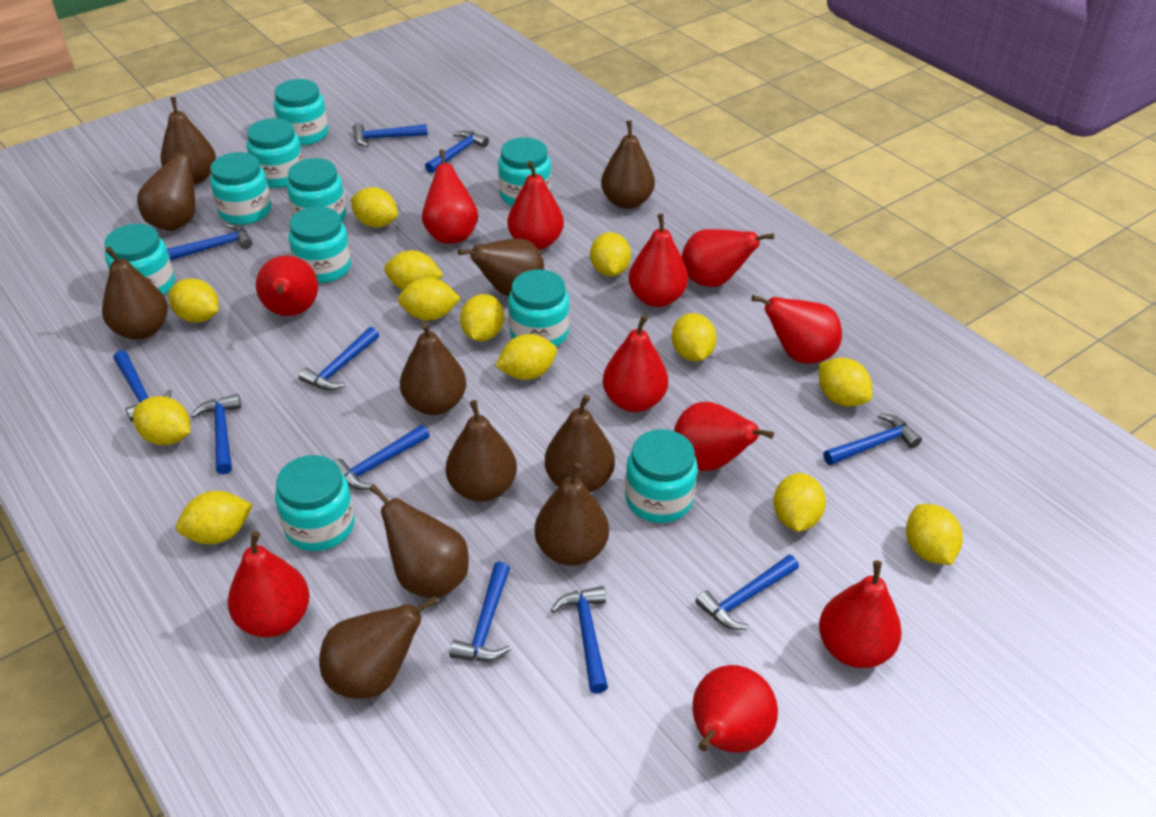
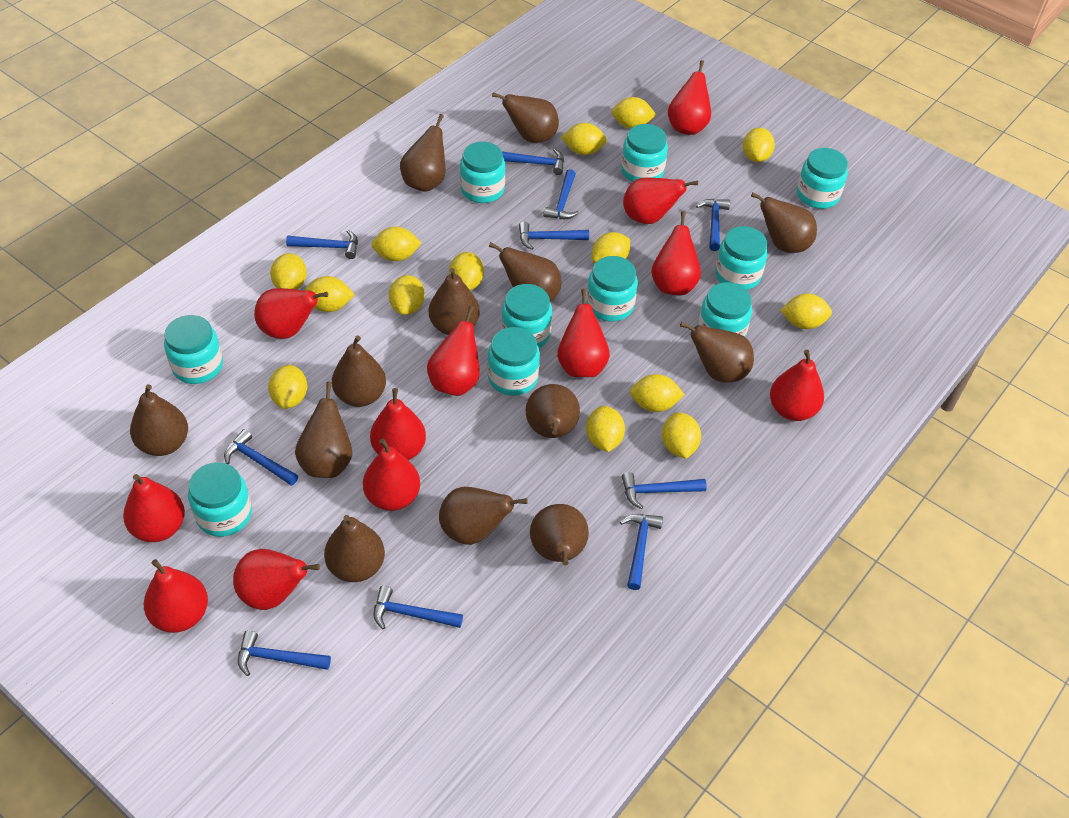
blue hammer: [113,350,172,421] [167,224,252,261] [191,394,241,474] [299,327,379,391] [334,425,430,490] [353,123,428,147] [425,131,489,173] [449,562,511,661] [551,586,608,694] [696,555,799,630] [823,414,922,465] = 11 -> [224,429,298,486] [238,630,331,676] [286,230,358,259] [374,586,463,629] [502,149,564,175] [519,221,589,250] [543,169,579,219] [620,514,663,590] [622,472,707,509] [696,199,730,251] = 10
brown pear: [102,247,168,340] [137,140,195,231] [160,97,216,184] [319,596,438,699] [369,484,469,599] [400,322,466,415] [446,400,517,502] [458,238,544,297] [535,463,609,566] [545,395,615,493] [601,120,655,209] = 11 -> [130,384,188,456] [295,382,352,478] [324,515,385,582] [332,335,386,407] [400,114,445,192] [429,268,480,335] [439,487,528,545] [489,242,561,302] [492,92,559,143] [526,384,580,438] [530,504,589,566] [680,322,754,383] [751,192,817,253] = 13
red pear: [228,531,310,637] [256,255,318,316] [422,149,478,244] [507,161,564,250] [603,315,668,412] [628,214,688,307] [674,402,774,471] [682,229,774,287] [693,665,778,753] [752,295,842,364] [819,560,902,668] = 11 -> [123,474,185,542] [144,559,208,633] [233,549,320,610] [254,288,328,339] [363,438,420,511] [370,388,426,460] [427,306,480,396] [557,288,610,377] [623,177,698,224] [651,211,701,295] [668,60,711,135] [770,350,824,421] = 12
yellow lemon: [133,396,190,445] [169,278,219,323] [176,491,253,544] [351,187,398,228] [384,250,443,290] [398,277,461,320] [460,294,504,341] [495,334,557,380] [590,232,631,276] [672,313,717,361] [773,473,826,532] [819,358,872,406] [906,504,963,565] = 13 -> [268,365,307,409] [270,253,307,289] [304,276,355,312] [371,227,422,261] [389,275,425,315] [449,252,484,290] [561,123,607,155] [586,406,625,452] [592,232,630,263] [611,97,656,129] [630,374,685,412] [662,412,701,459] [743,128,775,162] [781,293,832,329] = 14

